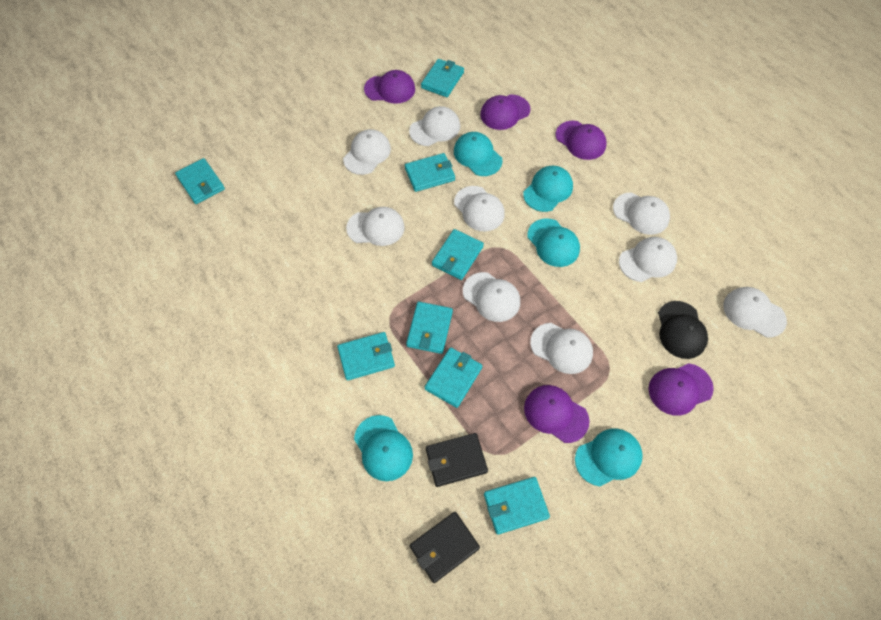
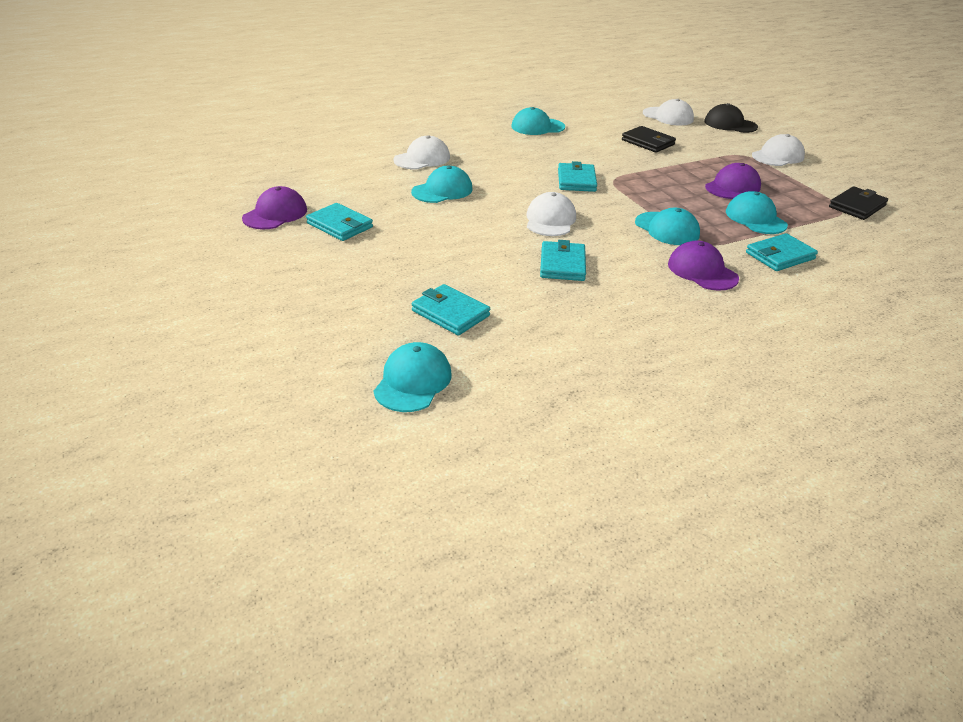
purple cap: [364,70,415,104] [480,94,530,130] [524,385,589,443] [556,121,606,160] [649,363,714,416] = 5 -> [242,186,307,229] [668,240,739,291] [705,163,761,199] = 3
turquoise wallet: [175,158,225,204] [337,332,395,381] [405,153,455,192] [406,302,453,354] [421,59,464,97] [425,347,482,408] [432,229,484,280] [484,477,550,535] = 8 -> [306,203,373,241] [412,284,490,336] [540,240,586,281] [558,161,597,192] [746,233,818,271] = 5
white cap: [343,129,391,175] [346,207,405,246] [409,106,460,146] [454,186,505,231] [463,272,520,322] [530,323,593,374] [613,193,670,235] [619,237,677,282] [723,287,787,338] = 9 -> [393,135,450,169] [527,192,576,236] [643,99,694,125] [752,134,805,166] = 4

